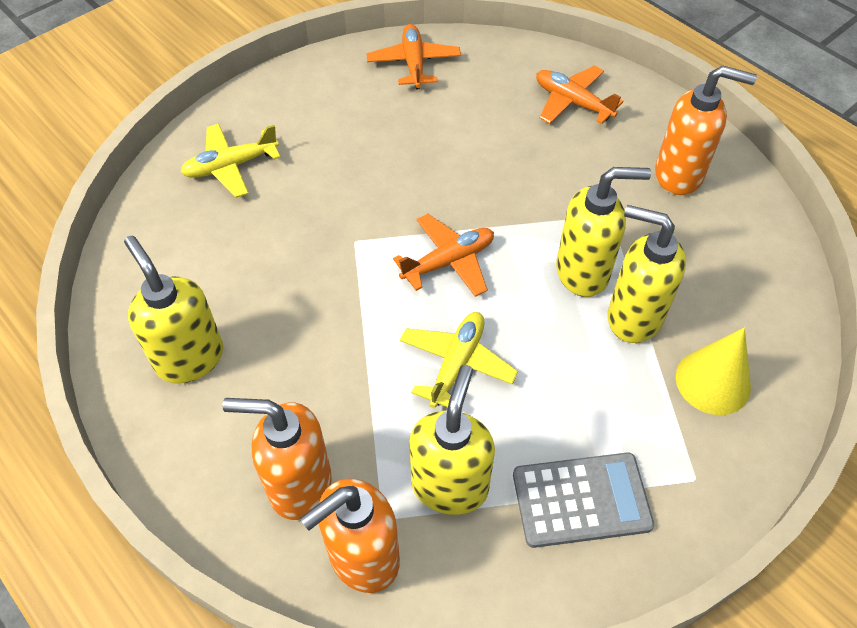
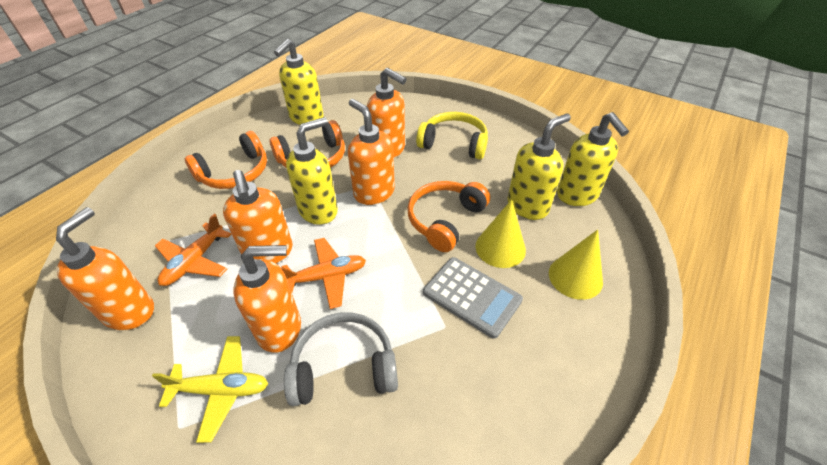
grey headphones: none = 0 -> [284,312,398,406] = 1
orange headphones: none = 0 -> [184,131,267,189] [270,120,345,168] [407,181,490,252] = 3
orange plane: [367,24,461,89] [393,214,494,297] [536,65,623,124] = 3 -> [155,214,231,286] [280,238,366,309] = 2
orange soap dispenser: [223,398,332,520] [300,479,400,593] [655,65,757,195] = 3 -> [56,207,154,330] [223,170,293,263] [233,245,301,353] [348,99,395,205] [367,68,407,158] = 5
yellow cone: [676,328,751,415] = 1 -> [476,199,526,268] [549,229,603,300] = 2
yellow headphones: none = 0 -> [416,112,488,160] = 1
yellow plane: [181,124,281,198] [400,312,518,408] = 2 -> [152,336,268,443] = 1

